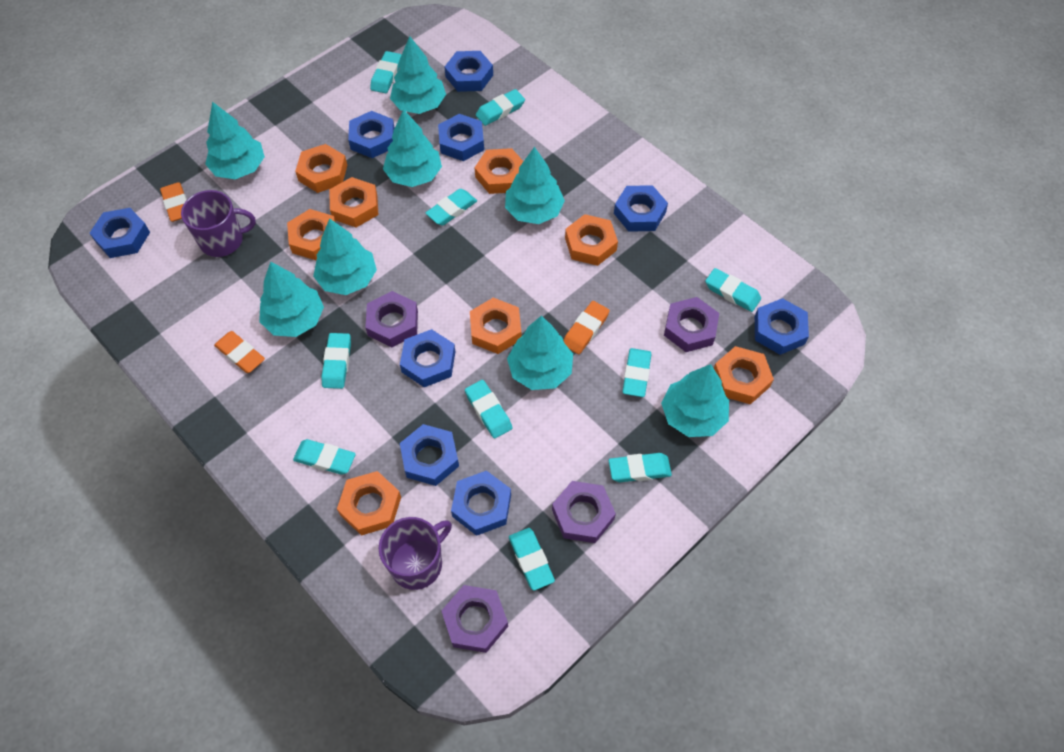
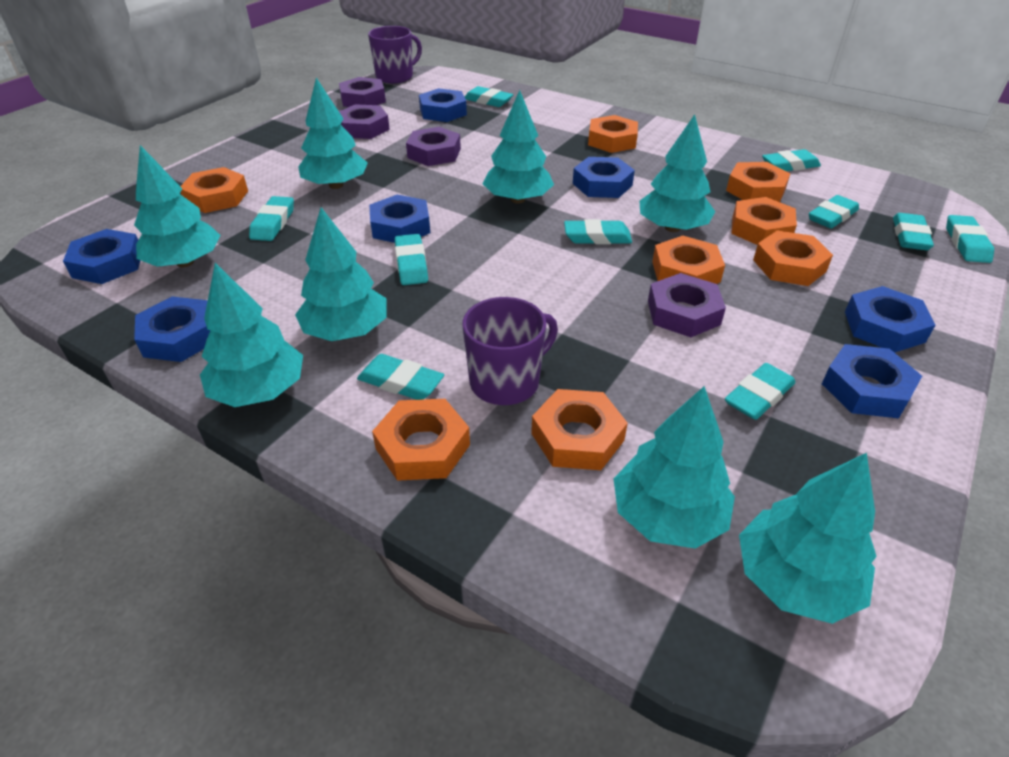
blue nut: [90,208,150,258] [348,111,395,158] [400,329,455,387] [400,424,459,486] [438,114,484,161] [445,51,493,92] [451,471,511,536] [614,185,668,232] [755,298,809,355] = 9 -> [63,229,140,284] [134,296,211,362] [369,195,430,243] [419,88,467,122] [573,157,635,198] [822,344,922,418] [845,286,935,353] = 7
orange eraser: [160,182,187,222] [214,331,265,373] [563,301,610,354] = 3 -> none = 0

